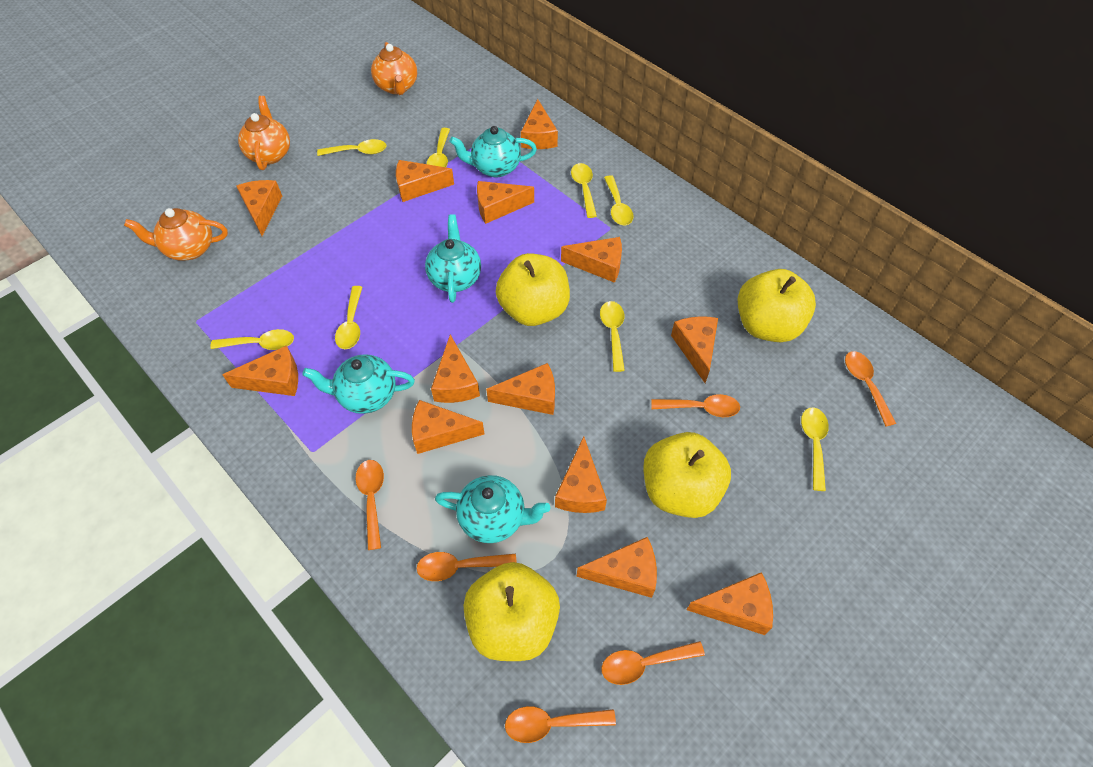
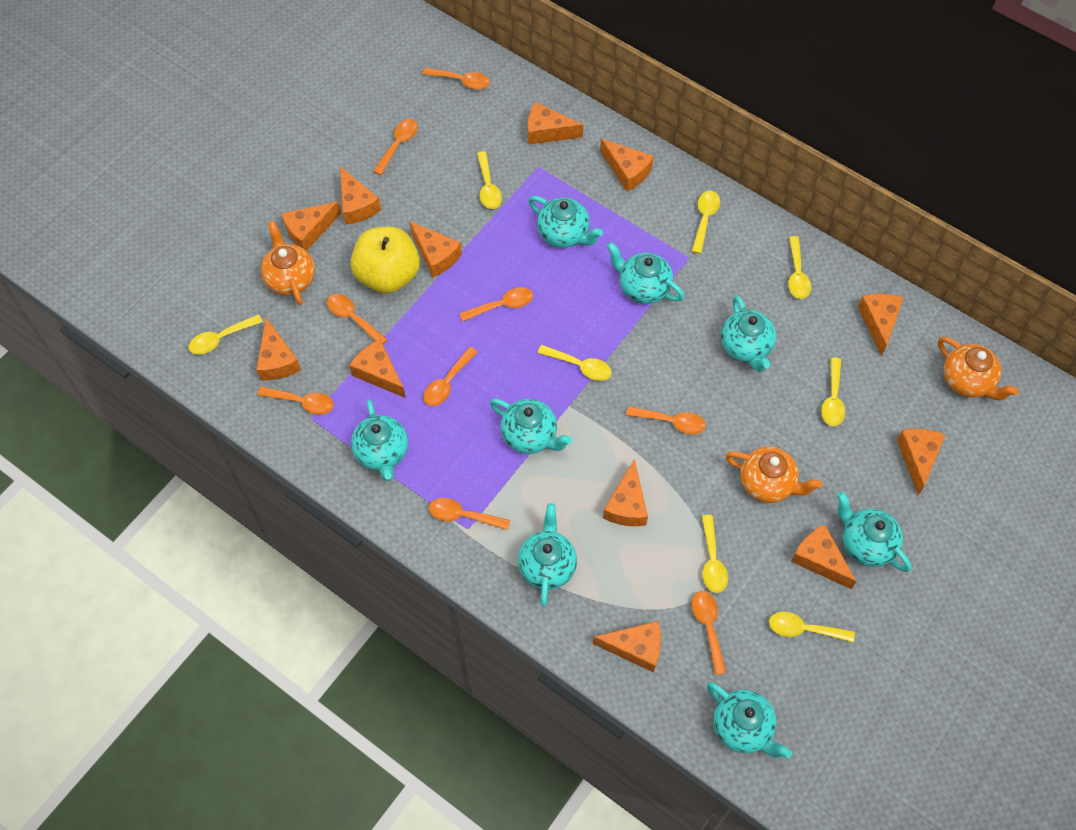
orange cheese: [222,345,298,396] [236,180,282,236] [396,160,454,202] [412,400,484,454] [431,334,480,403] [477,181,534,224] [486,363,555,415] [521,99,558,149] [555,436,607,513] [561,237,622,283] [577,537,657,598] [671,316,718,383] [687,572,773,635] = 13 -> [256,318,301,380] [282,201,341,251] [340,166,381,225] [349,339,406,398] [409,221,462,278] [528,102,583,145] [593,621,661,672] [600,139,654,192] [603,459,648,526] [791,525,857,589] [858,294,903,356] [897,429,945,495] = 12
orange spoon: [355,460,384,550] [417,552,517,581] [505,706,616,743] [601,641,705,685] [651,394,740,417] [845,351,896,426] = 6 -> [258,386,334,415] [327,294,388,344] [373,119,418,175] [422,68,490,90] [423,347,477,406] [429,498,510,530] [459,287,533,322] [626,406,706,434] [692,591,727,675] = 9
turquoise teapot: [302,354,415,414] [425,214,481,303] [435,475,550,543] [450,126,537,177] = 4 -> [351,399,408,481] [490,399,572,454] [518,503,577,606] [528,196,603,248] [607,242,685,304] [707,682,792,758] [721,295,776,372] [837,492,911,572] = 8
yellow apple: [463,562,560,661] [496,253,570,326] [643,432,731,518] [738,269,816,342] = 4 -> [351,227,420,293] = 1

